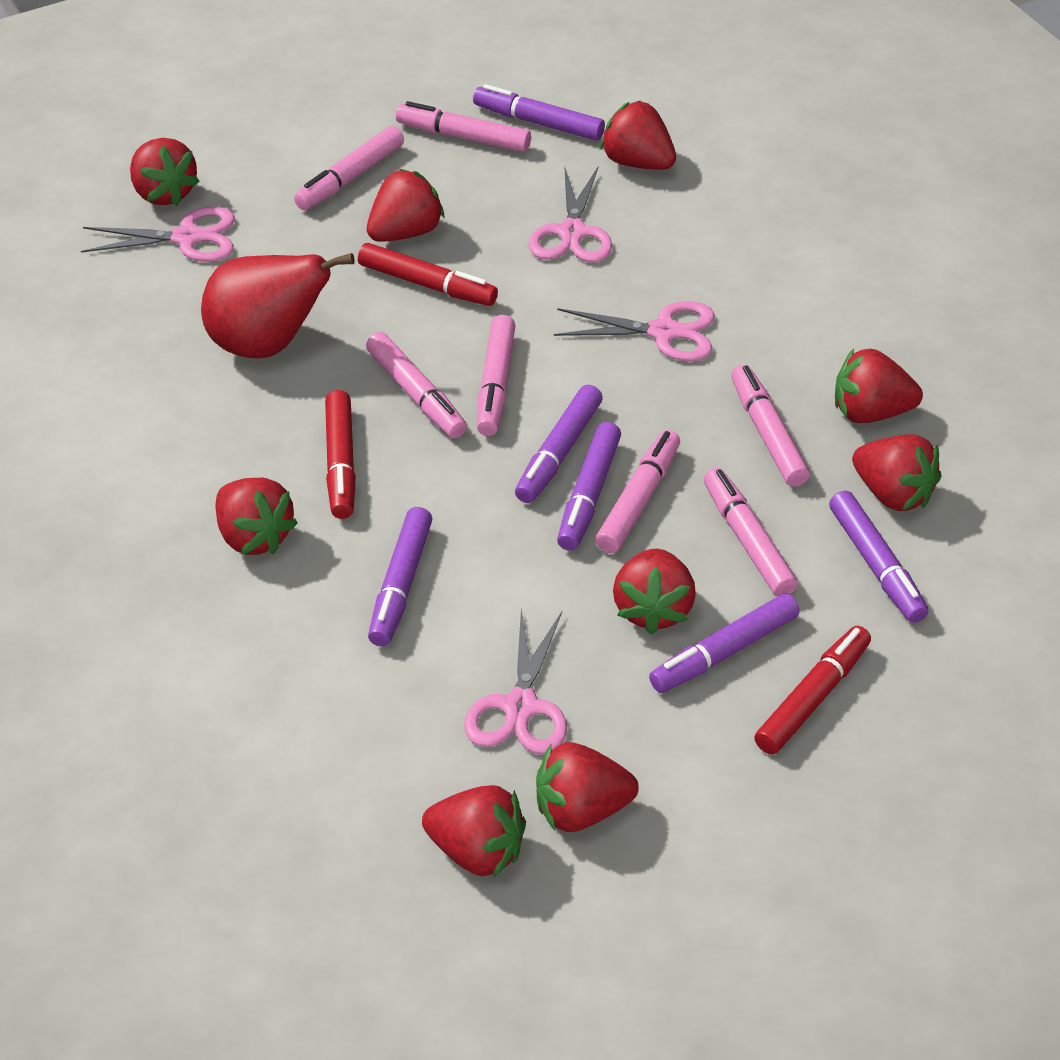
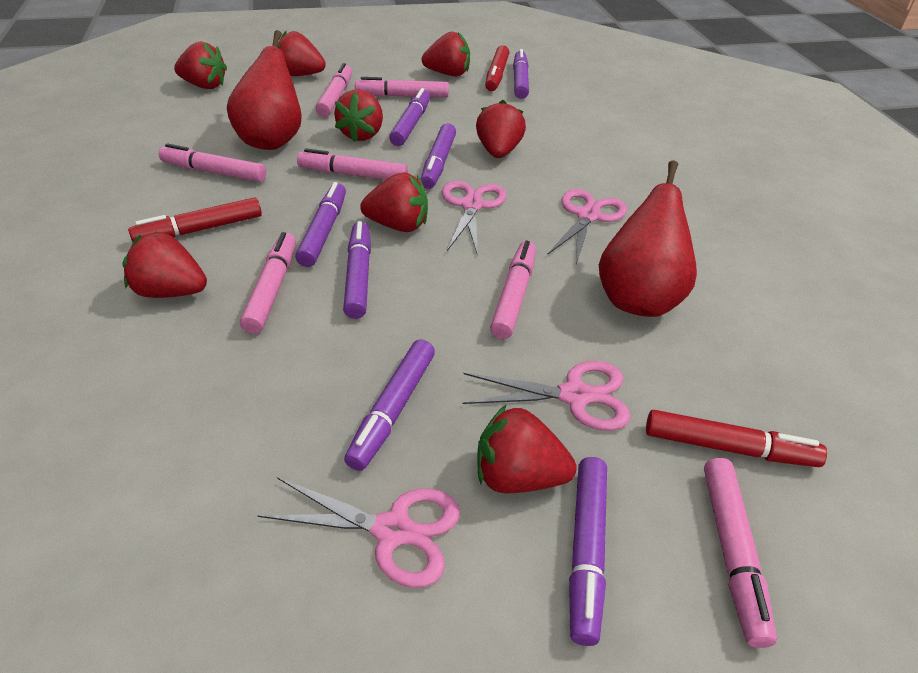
purple marker: [368,507,432,646] [473,84,605,141] [515,385,603,503] [557,422,621,551] [649,593,800,693] [829,491,928,623] = 6 -> [295,182,346,267] [343,221,371,319] [344,339,435,471] [389,88,430,146] [421,123,456,189] [513,49,529,99] [569,457,607,646] = 7
red pear: [201,253,355,358] = 1 -> [227,30,302,150] [599,161,697,317] = 2
red strawberry: [130,138,200,206] [216,478,298,555] [367,169,445,242] [422,785,526,878] [536,742,639,832] [600,100,676,170] [613,549,696,635] [835,348,923,423] [852,434,942,511] = 9 -> [122,231,207,298] [174,42,227,89] [277,30,326,76] [334,90,383,142] [360,172,428,232] [422,32,470,76] [476,100,526,158] [478,404,576,493] = 8

